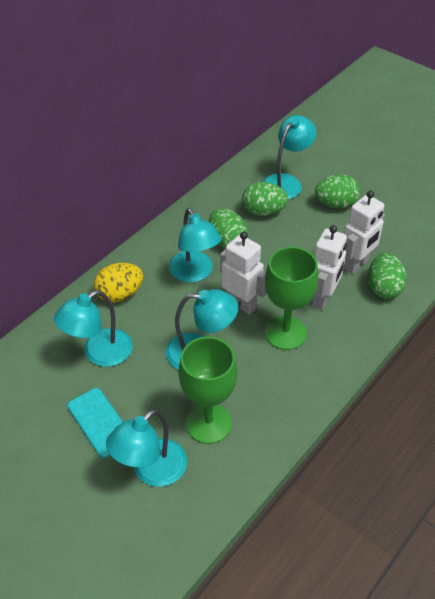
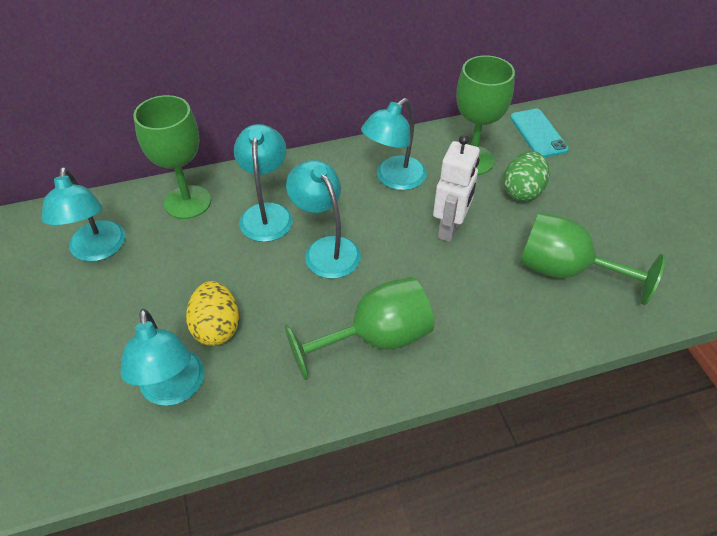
green egg: [209,208,248,249] [242,182,288,216] [315,175,360,208] [368,253,407,299] = 4 -> [503,151,549,201] = 1
green goblet: [178,337,237,444] [265,247,319,350] = 2 -> [133,95,211,219] [285,277,434,380] [456,55,515,175] [520,212,666,305] = 4
white robot: [220,232,267,315] [312,225,347,310] [344,191,385,274] = 3 -> [433,135,480,242] = 1

